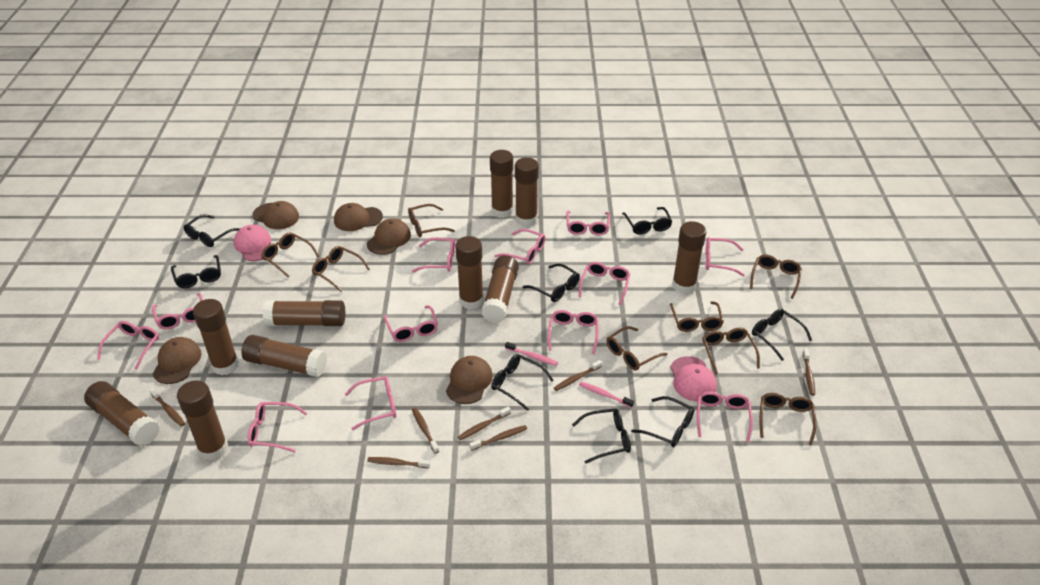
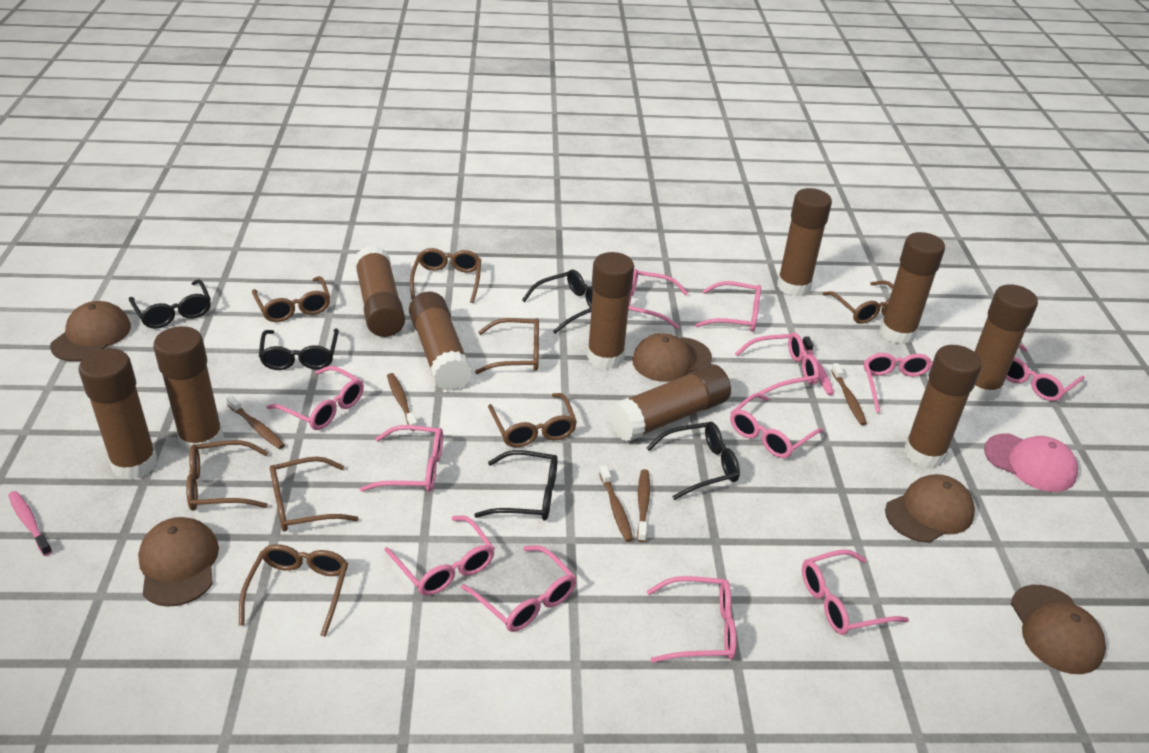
black glasses: [171,255,221,288] [184,214,240,247] [491,354,554,411] [523,264,580,302] [572,408,631,464] [622,207,673,235] [631,396,694,447] [752,309,812,361] = 8 -> [129,279,211,329] [259,329,339,370] [474,450,558,521] [522,270,593,334] [647,422,740,500] = 5
brown toothbrush: [149,388,185,427] [367,457,430,468] [412,408,439,454] [458,406,511,440] [469,425,527,451] [554,360,602,391] [803,348,815,396] = 7 -> [226,395,285,449] [387,373,417,431] [599,465,633,542] [637,469,650,542] [831,363,867,425] = 5
pink cap: [234,224,271,261] [670,356,717,402] = 2 -> [984,434,1078,492] = 1

